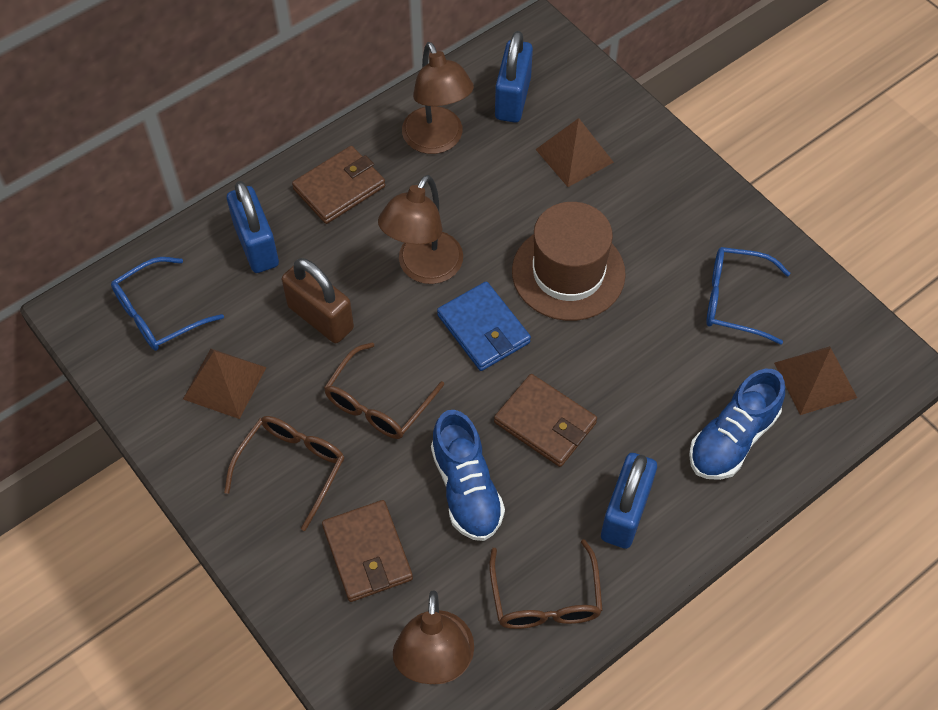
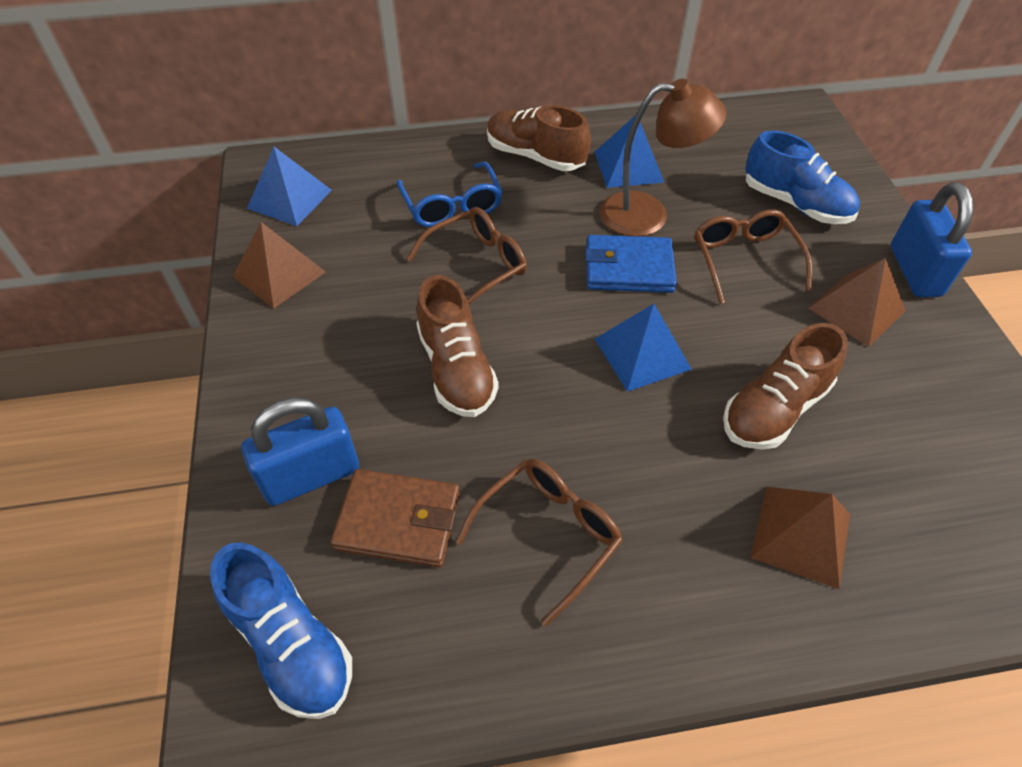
blue glasses: [111,257,224,351] [706,247,790,345] = 2 -> [396,162,502,227] = 1
blue padlock: [227,181,279,273] [495,31,533,123] [601,453,657,549] = 3 -> [242,398,359,506] [891,182,973,297] = 2
blue pyramid: none = 0 -> [247,147,332,226] [595,115,664,188] [595,304,692,392] = 3
brown hat: [512,202,626,321] = 1 -> none = 0
brown lamp: [378,175,463,284] [393,590,474,684] [402,42,474,154] = 3 -> [600,79,727,236] = 1
brown padlock: [282,258,354,343] = 1 -> none = 0
brown shoe: none = 0 -> [417,275,499,417] [487,105,591,171] [723,323,848,450] = 3
brown wallet: [292,146,385,224] [322,500,413,602] [494,374,597,467] = 3 -> [330,469,460,567] = 1

